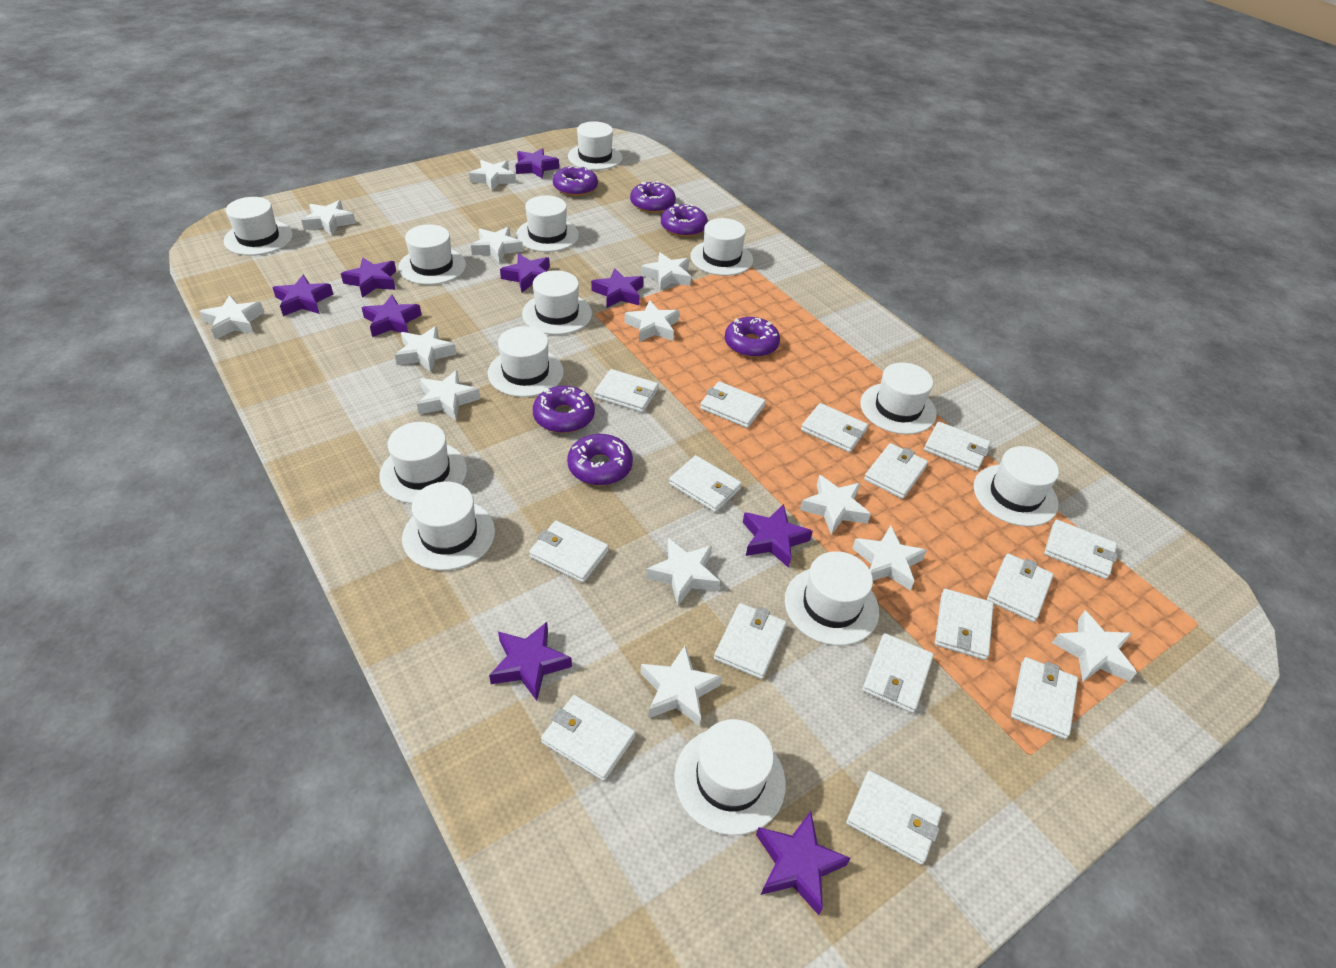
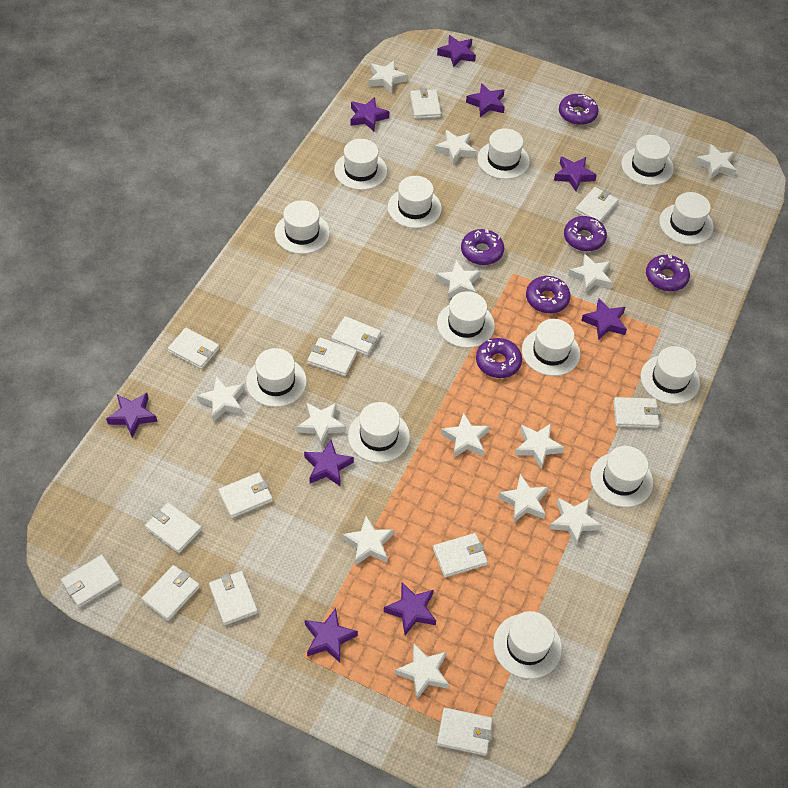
white wallet: [529,521,609,583] [541,695,636,781] [594,369,659,413] [669,455,742,512] [700,381,766,428] [714,603,787,679] [801,403,868,452] [846,771,943,865] [862,633,934,713] [864,443,928,499] [924,422,991,471] [935,589,994,660] [987,553,1054,622] [1011,657,1078,739] [1044,520,1118,579] = 15 -> [61,555,120,608] [142,565,200,621] [145,502,202,553] [168,328,220,369] [209,571,258,625] [218,472,273,518] [307,337,357,376] [331,316,381,356] [410,88,441,119] [433,533,488,578] [437,708,493,756] [575,187,618,222] [613,397,660,428] = 13

